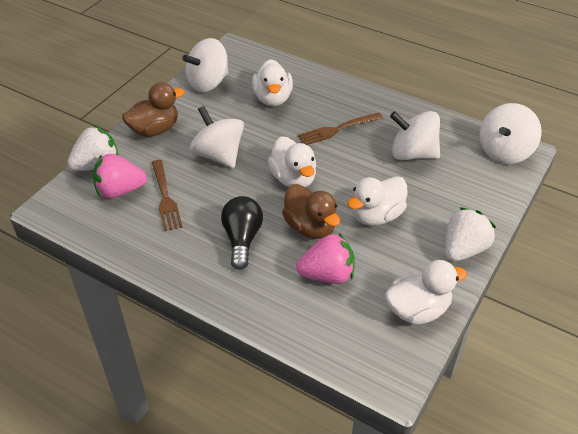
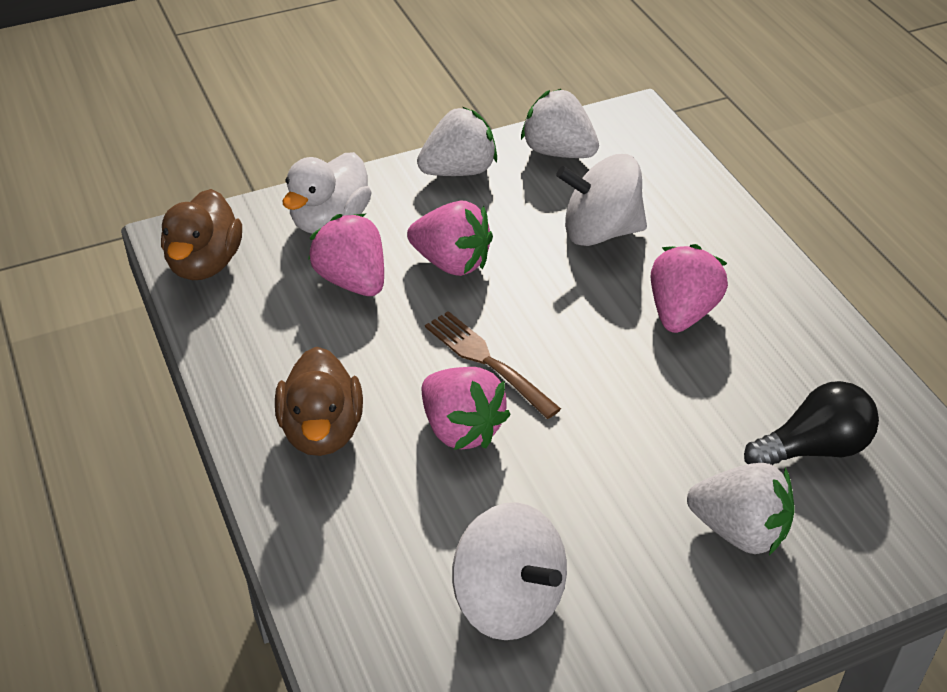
brown fork: [152,160,183,231] [298,112,383,145] = 2 -> [425,311,561,419] = 1
pink strawberry: [92,154,147,198] [296,233,355,284] = 2 -> [308,214,384,296] [407,201,493,276] [422,367,511,450] [651,244,728,333] = 4
white duck: [252,59,293,106] [268,136,316,187] [347,176,407,226] [385,260,467,324] = 4 -> [283,152,372,234] = 1
white spinning top: [182,38,228,92] [190,106,244,168] [390,111,440,160] [479,103,542,164] = 4 -> [452,502,567,640] [556,154,647,246] = 2
white strawberry: [67,126,119,171] [445,207,496,261] = 2 -> [417,107,497,176] [521,89,599,158] [687,463,794,555] = 3

